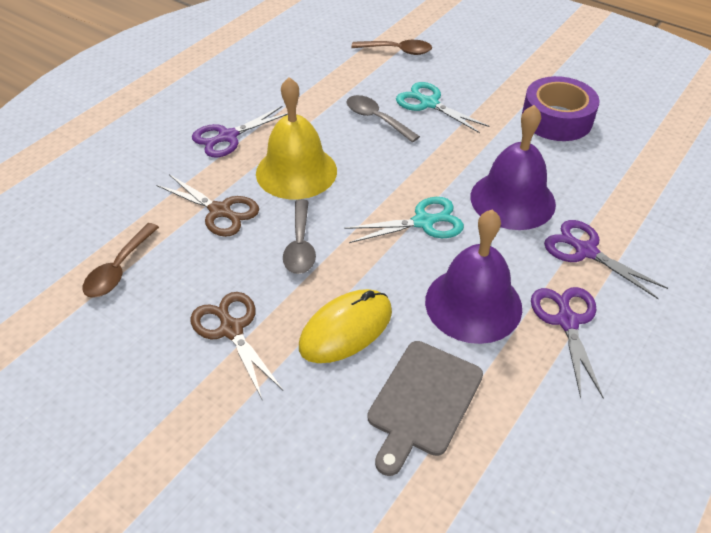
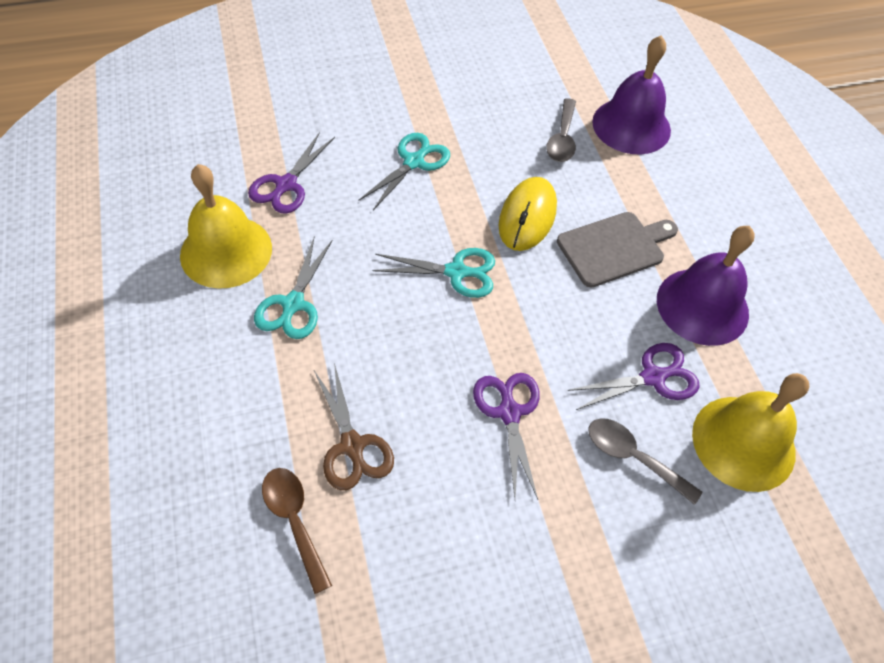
brown scissors: [157,174,259,237] [191,292,283,399] = 2 -> [314,363,394,490] = 1
brown spoon: [83,223,159,298] [352,40,432,55] = 2 -> [262,468,332,594] = 1
purple tape: [522,76,600,141] = 1 -> none = 0
turquoise scissors: [344,197,464,243] [396,82,489,133] = 2 -> [254,238,333,339] [358,133,450,210] [373,248,495,298] = 3
yellow bell: [256,77,337,199] = 1 -> [180,164,272,289] [692,373,809,492] = 2

